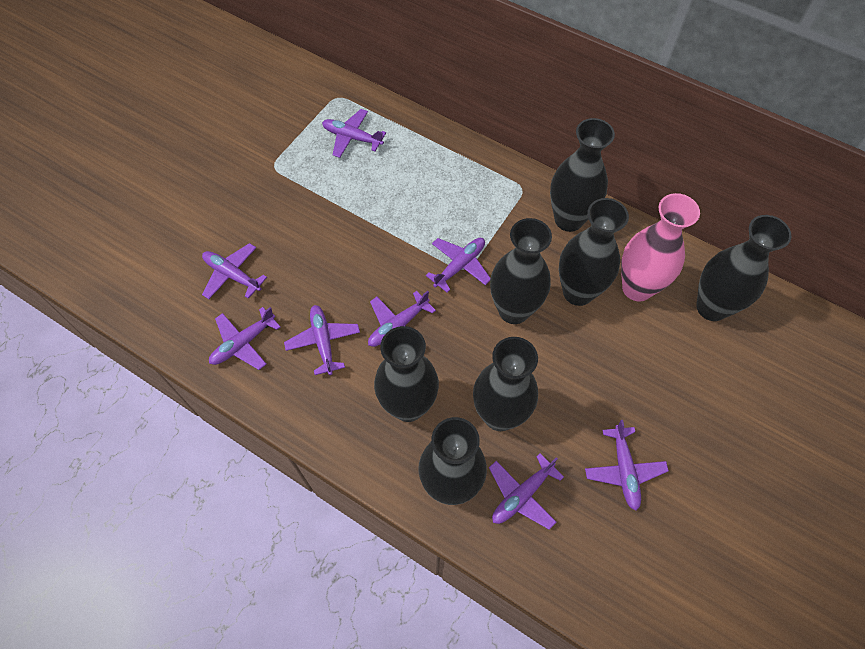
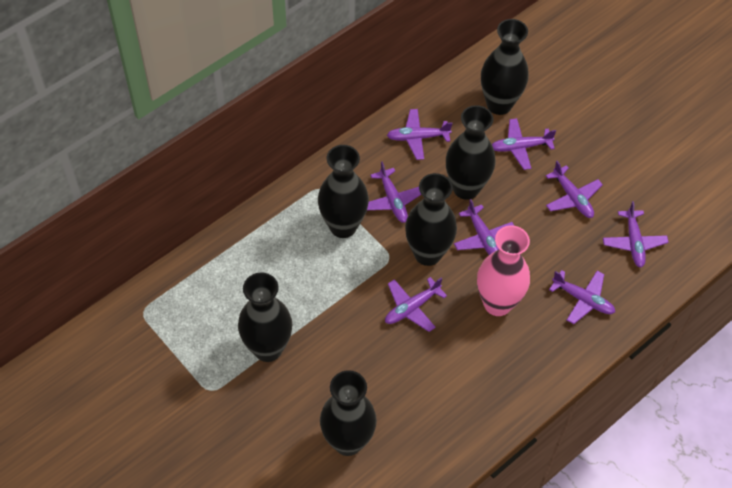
black vase: [374,326,439,422] [418,417,487,505] [473,337,538,431] [490,218,552,324] [550,118,615,232] [559,198,629,306] [696,215,791,321] = 7 -> [238,272,292,362] [318,145,369,238] [320,370,377,456] [405,173,457,266] [446,105,496,200] [481,19,529,115] = 6

